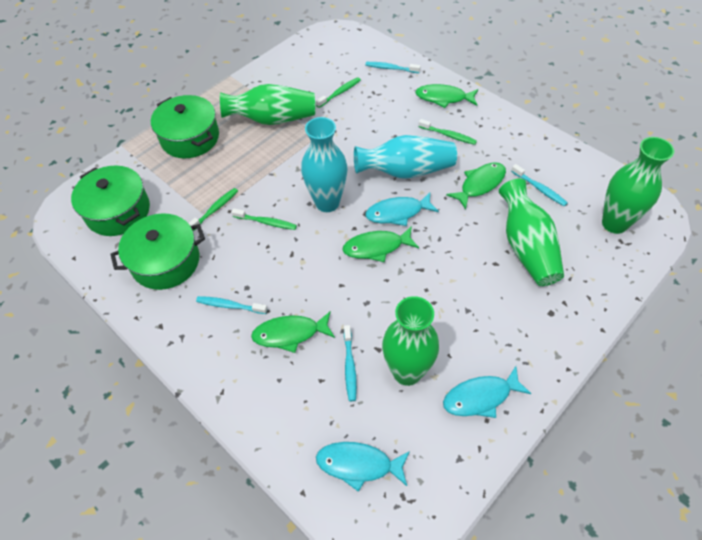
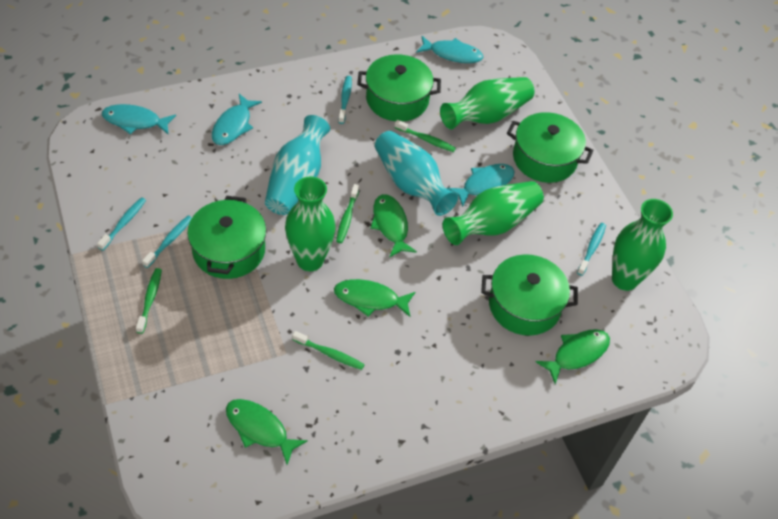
green pot: [71,166,150,236] [110,213,205,290] [151,95,219,158] = 3 -> [187,196,266,279] [357,54,441,122] [481,254,578,336] [507,112,593,183] = 4
turquoise fish: [316,442,410,492] [365,192,439,226] [443,366,531,418] = 3 -> [102,104,176,134] [212,94,262,145] [416,36,483,63] [447,164,515,207] = 4

